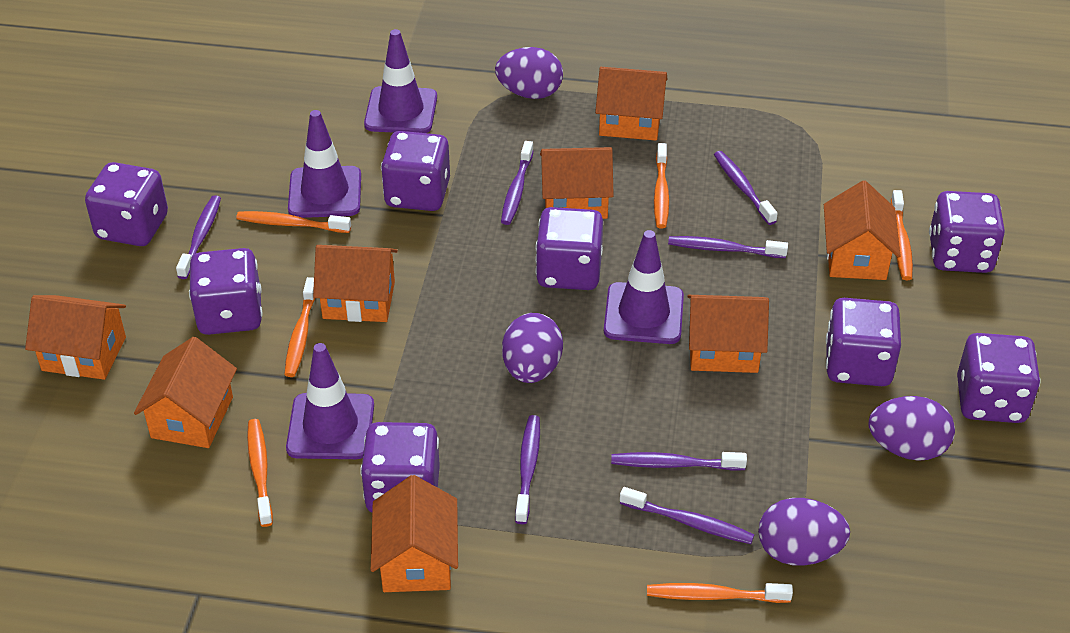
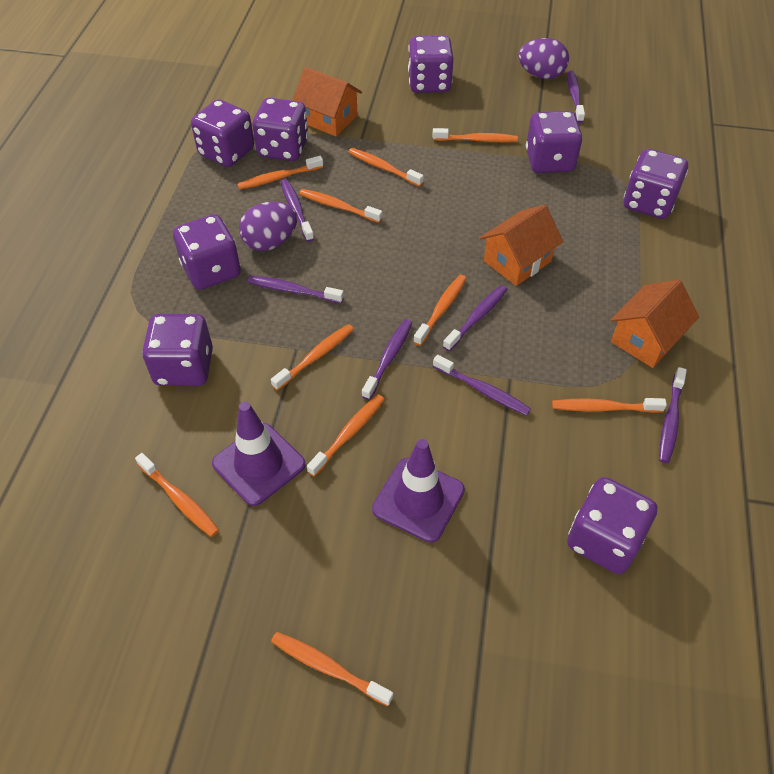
orange house: [25,295,126,380] [134,337,237,448] [313,245,398,322] [371,475,458,592] [540,147,614,219] [595,67,667,141] [688,295,769,373] [824,181,901,280] = 8 -> [292,67,362,136] [480,205,563,286] [610,280,699,368] = 3
orange toothbrush: [236,211,351,233] [247,419,273,527] [284,277,315,377] [647,583,793,603] [654,143,669,228] [891,190,913,280] = 6 -> [135,453,219,537] [237,156,323,189] [271,324,354,391] [271,632,393,706] [299,189,382,223] [307,395,385,477] [348,148,424,187] [413,275,467,346] [432,128,518,142] [552,398,667,413] = 10
purple egg: [495,47,563,99] [502,313,563,383] [758,498,850,566] [868,396,955,461] = 4 -> [239,202,297,251] [518,38,569,79] = 2
purple traffic cone: [286,343,374,459] [288,110,361,218] [364,29,437,133] [604,230,684,344] = 4 -> [212,401,306,506] [372,439,465,543] = 2

